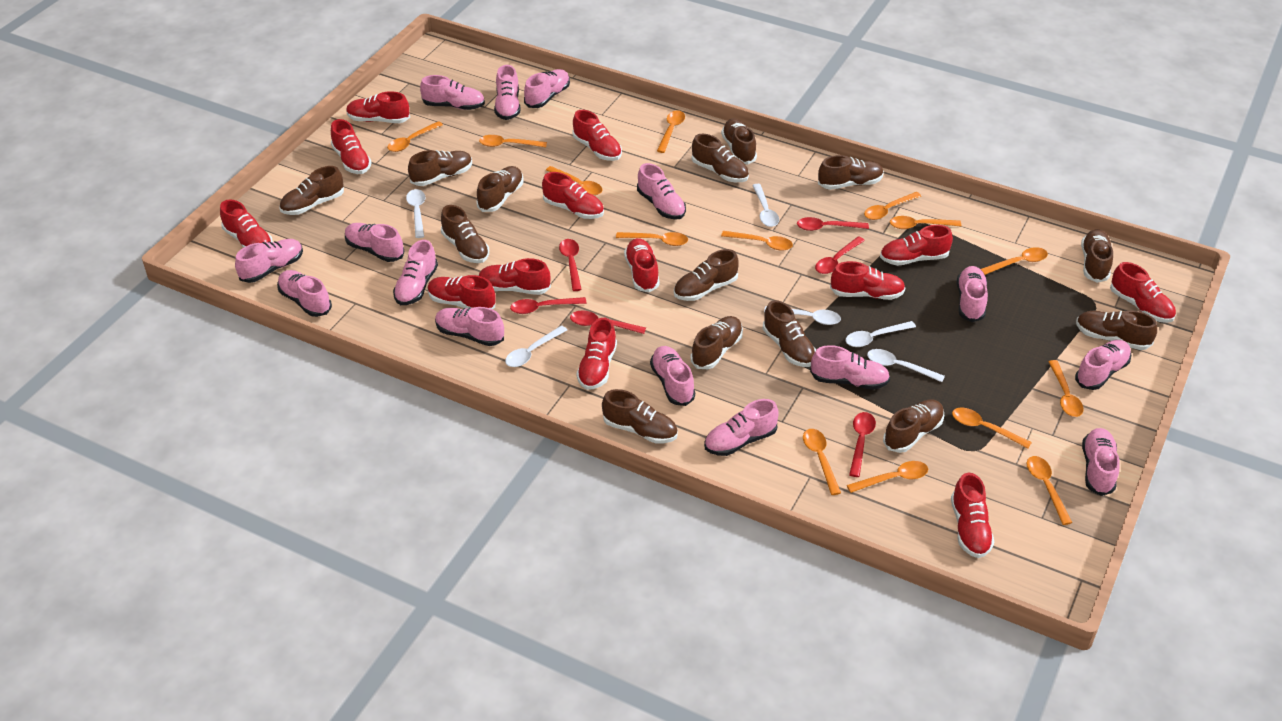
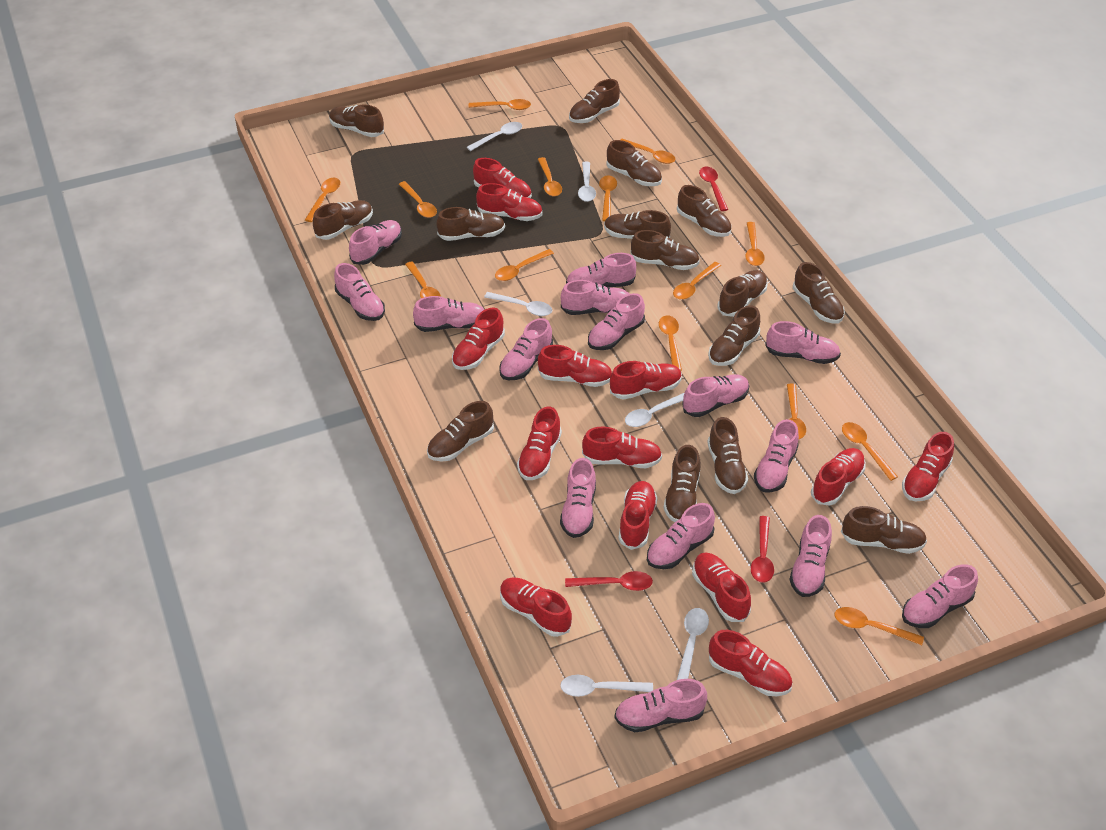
brown shoe: [279,166,344,215] [408,150,472,186] [441,205,489,263] [476,166,524,212] [602,389,678,444] [674,249,739,301] [691,316,743,369] [692,134,749,182] [721,119,757,164] [763,300,816,367] [818,155,884,190] [883,399,944,453] [1076,311,1157,350] [1081,229,1113,283] = 14 -> [313,200,373,240] [329,105,384,137] [427,401,494,462] [436,207,505,241] [569,79,620,123] [604,210,671,239] [606,140,662,186] [631,230,700,270] [663,445,700,522] [677,185,731,237] [707,417,748,494] [708,306,760,366] [718,270,768,317] [793,262,845,324] [841,506,927,554] = 15
red spoon: [510,297,587,314] [559,239,582,291] [570,310,646,334] [797,217,869,231] [815,236,865,274] [849,412,876,477] = 6 -> [565,571,653,591] [699,167,728,211] [751,516,774,583] = 3

